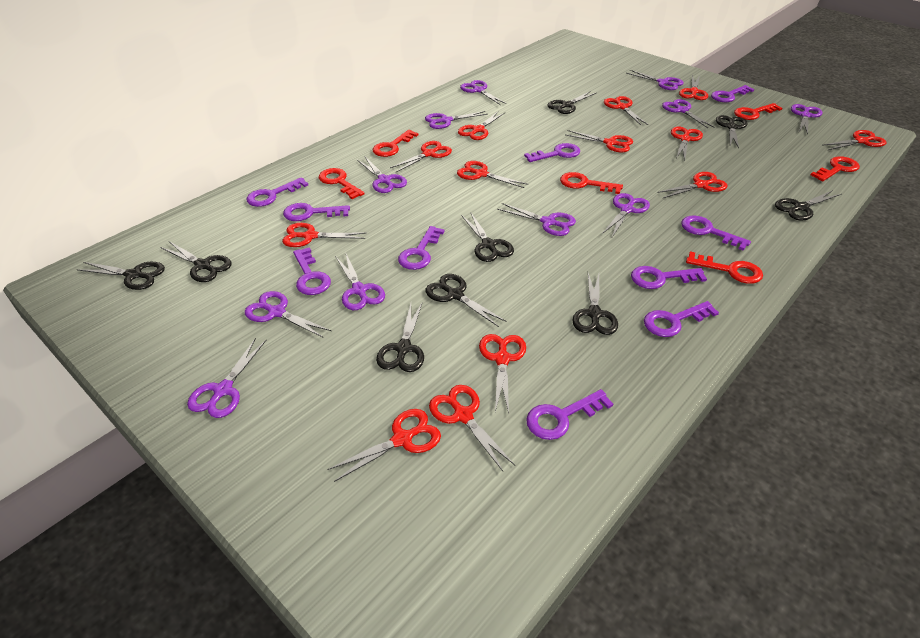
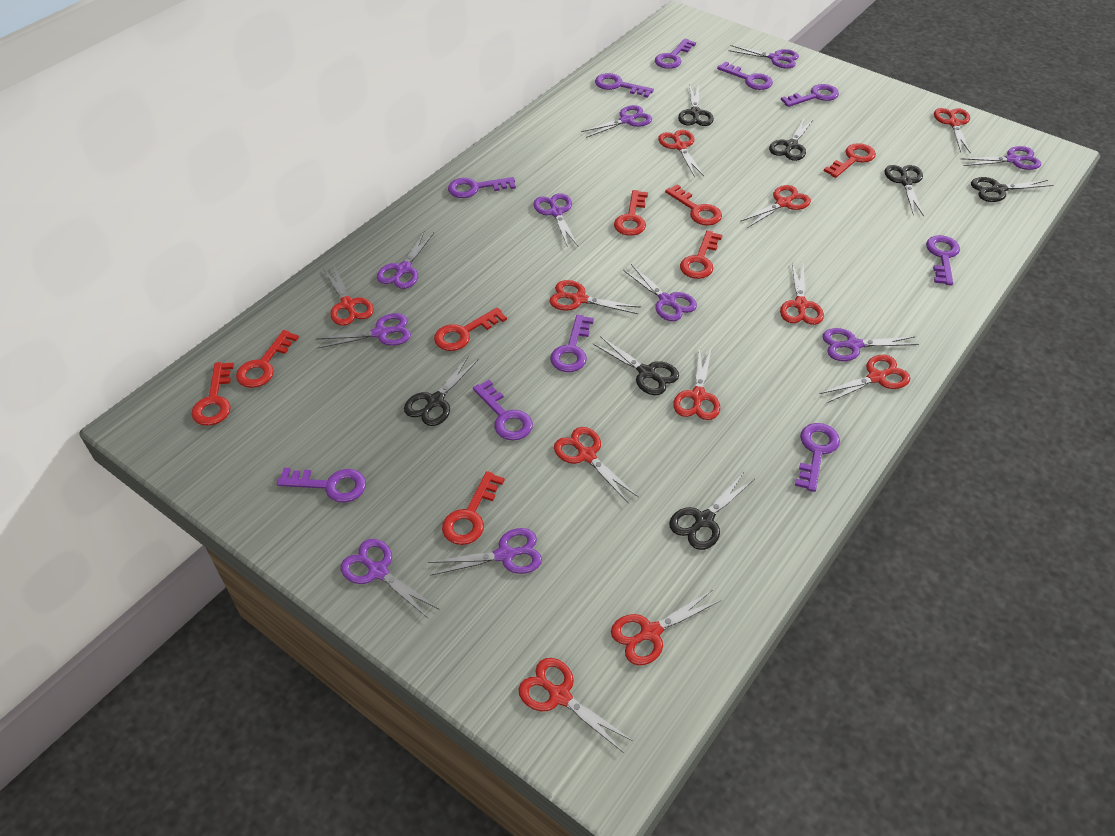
black scissors: [76,262,165,290] [160,241,232,282] [376,301,424,372] [426,274,507,327] [461,212,514,262] [547,91,596,114] [573,273,618,335] [716,115,748,149] [775,190,841,221] = 9 -> [404,355,478,426] [592,336,679,395] [669,472,755,550] [678,84,714,126] [769,117,814,161] [885,165,924,216] [971,177,1053,202] = 7
purple scissors: [187,338,266,418] [245,291,331,337] [335,254,385,310] [357,157,407,193] [425,111,487,129] [460,80,507,105] [497,203,576,236] [602,193,650,237] [627,70,684,90] [662,99,714,128] [791,104,822,135] = 11 -> [317,313,411,349] [341,539,438,619] [377,231,434,289] [428,528,542,576] [533,193,578,247] [581,105,652,138] [623,264,697,321] [728,45,799,68] [822,328,919,361] [960,146,1041,170] = 10
red key: [319,168,365,199] [373,130,418,157] [560,172,623,194] [686,251,763,284] [734,103,782,120] [811,157,860,181] = 6 -> [191,362,234,426] [236,330,299,388] [434,307,507,351] [442,471,504,545] [614,190,648,236] [665,184,722,225] [680,231,722,279] [824,143,876,178] = 8
red scissors: [282,223,366,247] [327,409,441,482] [390,141,452,172] [429,385,515,471] [457,161,528,188] [458,112,505,140] [479,334,526,413] [566,130,633,152] [604,96,648,125] [657,172,728,198] [671,127,703,161] [679,75,708,100] [822,130,886,150] = 13 -> [323,266,374,326] [519,658,633,753] [549,280,640,314] [554,427,639,503] [611,590,721,665] [658,130,704,177] [673,347,720,420] [740,185,811,227] [780,262,824,325] [819,355,910,403] [934,108,971,154] = 11

